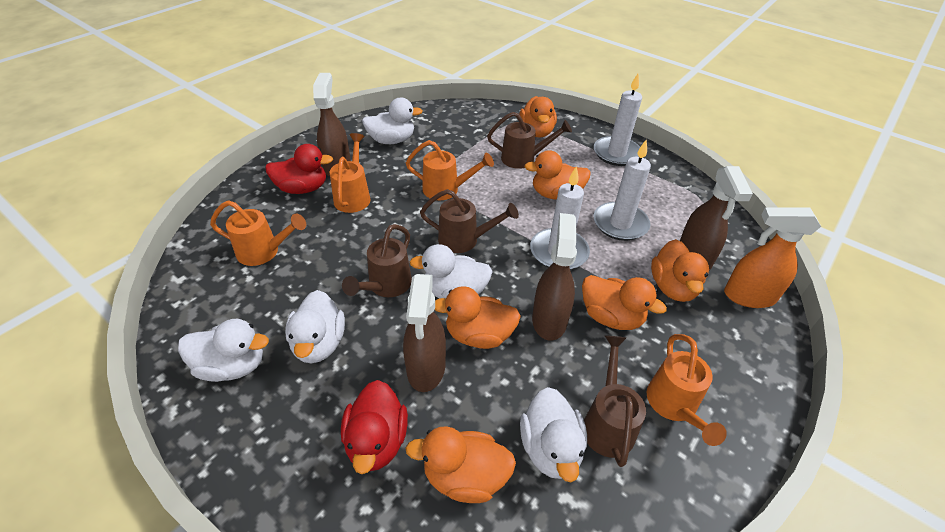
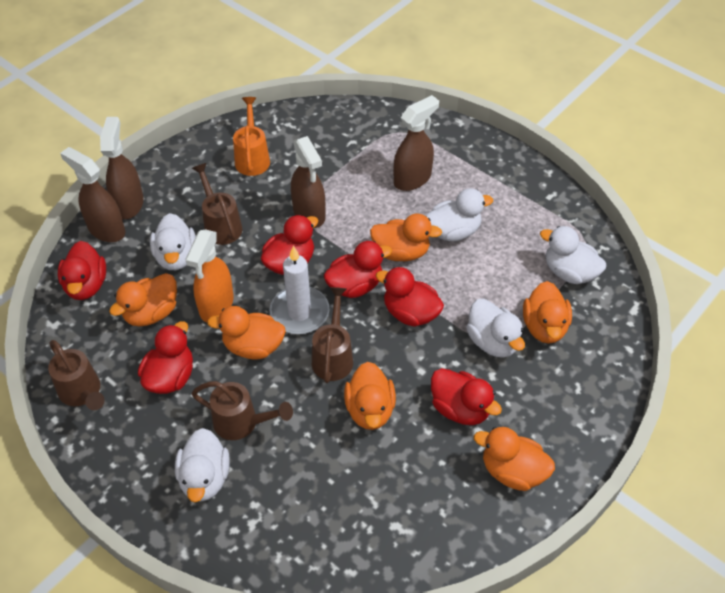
orange watering can: [210,200,306,266] [330,133,371,213] [406,140,494,200] [646,334,727,446] = 4 -> [233,97,270,176] = 1
red duck: [265,144,333,194] [341,380,408,474] = 2 -> [58,241,106,300] [138,321,193,394] [261,215,318,275] [324,241,392,298] [376,267,444,326] [431,368,502,425] = 6
white candle: [530,166,590,270] [594,74,642,166] [594,139,651,241] = 3 -> [269,246,329,334] = 1

